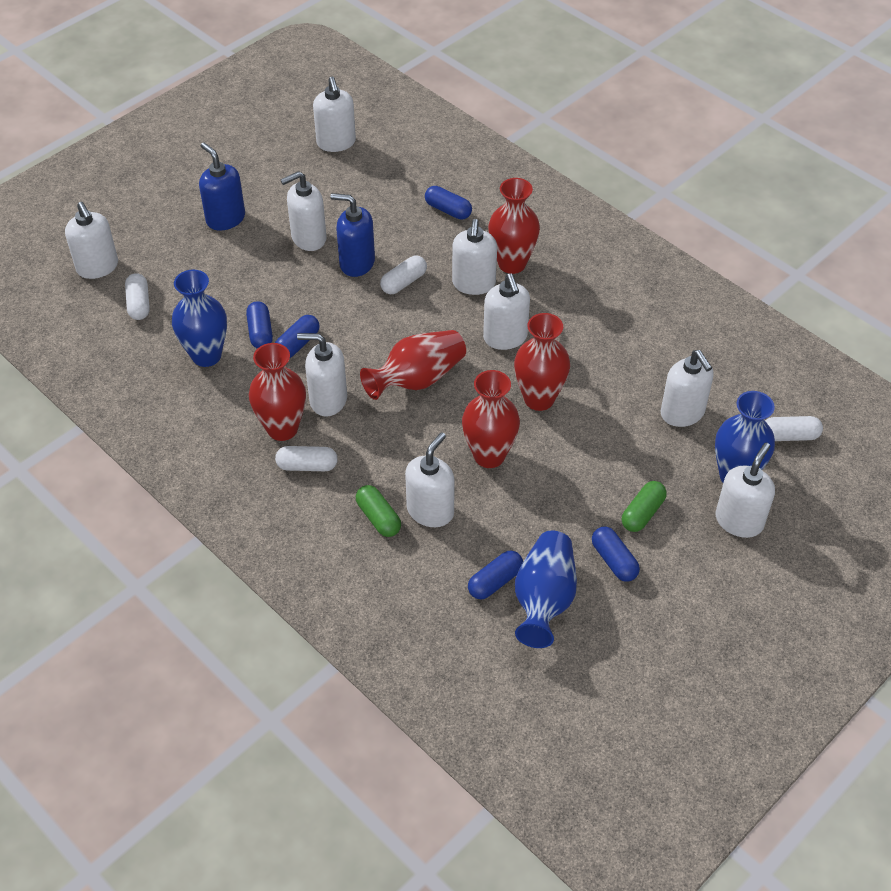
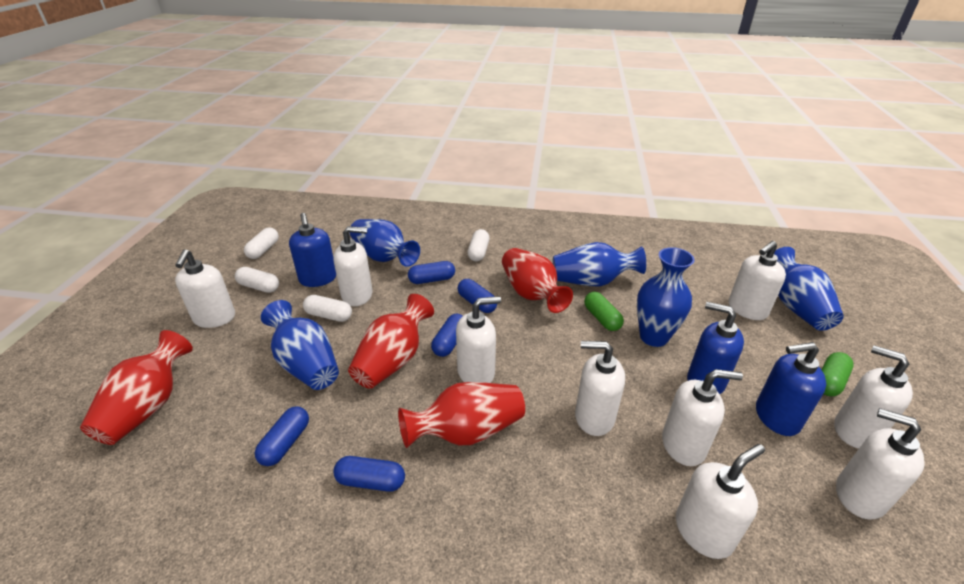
blue soap dispenser: [199,142,245,230] [330,193,375,277] = 2 -> [289,213,336,287] [687,302,744,394] [756,342,826,436] = 3
blue vase: [172,270,227,367] [515,531,577,648] [715,391,775,483] = 3 -> [261,300,339,390] [350,219,420,267] [553,242,646,286] [637,247,695,347] [774,247,844,331] = 5
red vase: [249,343,306,441] [360,330,466,400] [462,370,520,468] [488,178,540,274] [514,313,570,411] = 5 -> [80,330,193,445] [348,294,434,389] [398,382,525,448] [502,248,573,313] = 4

